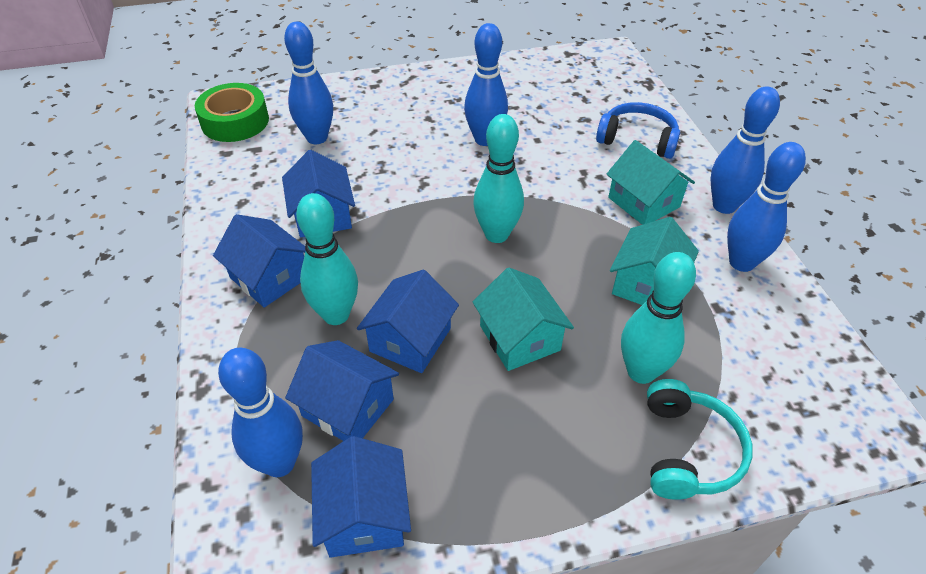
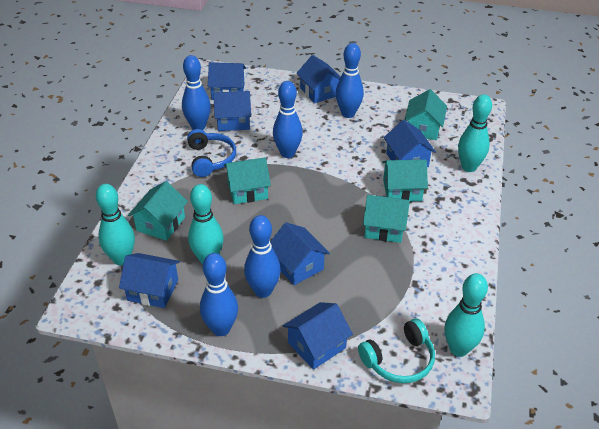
blue house: [213,214,306,308] [282,150,355,237] [285,340,399,441] [311,436,411,558] [357,269,459,373] = 5 -> [119,253,180,308] [208,62,246,100] [213,91,251,131] [270,222,330,285] [283,302,353,370] [296,55,341,103] [384,120,436,167] = 7
green tape: [195,83,269,142] = 1 -> none = 0
turquoise bowling pin: [296,193,358,325] [473,114,524,243] [621,252,696,384] = 3 -> [96,184,135,265] [188,184,223,264] [445,273,488,357] [458,94,492,172] = 4
turquoise house: [473,267,574,371] [606,140,695,225] [610,217,699,305] = 3 -> [128,181,188,241] [224,157,271,204] [363,195,410,243] [382,160,428,201] [405,89,447,140] = 5

